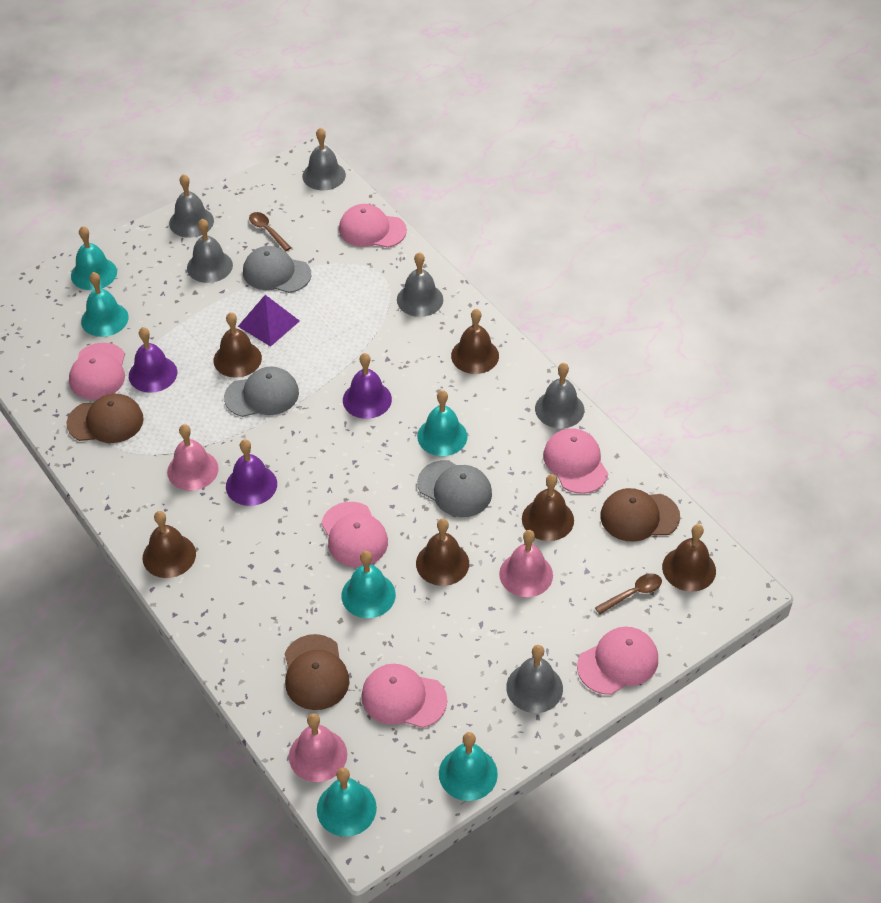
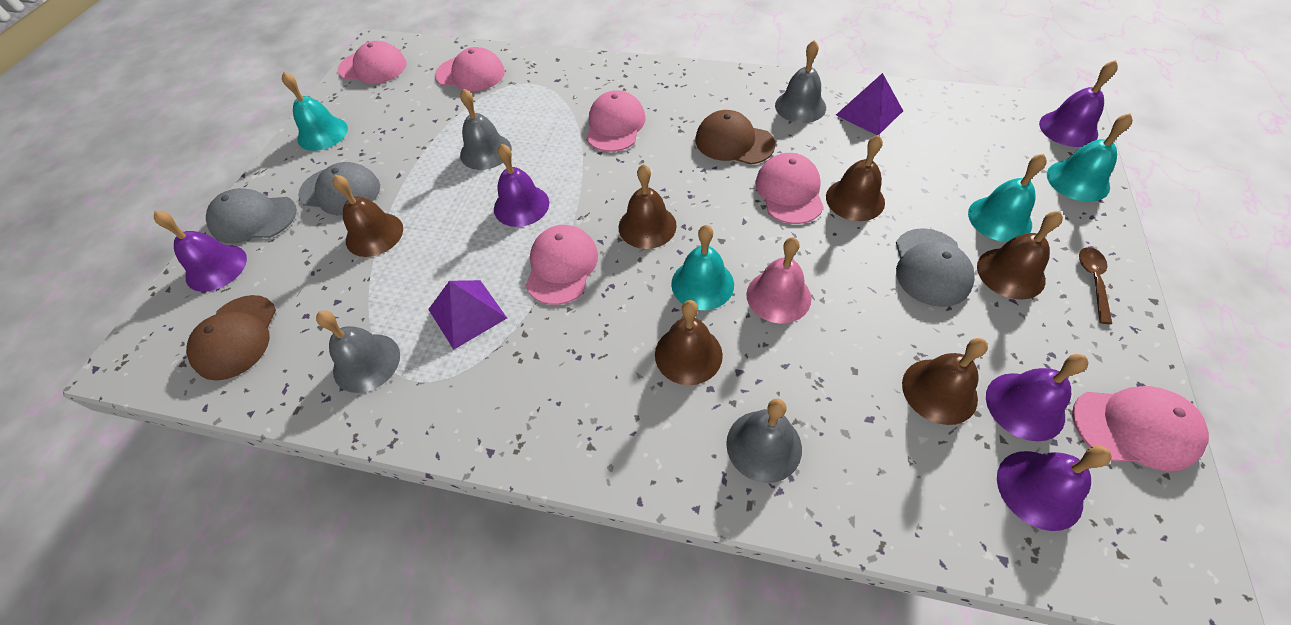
brown cap: [67,394,144,443] [285,634,350,710] [600,488,680,542] = 3 -> [186,295,276,381] [696,110,775,165] = 2
brown spoon: [249,212,291,251] [595,573,662,614] = 2 -> [1079,247,1112,324] = 1
grey bell: [169,174,214,238] [187,219,233,283] [302,128,346,190] [397,252,443,317] [506,645,563,713] [535,363,584,428] = 6 -> [316,310,400,393] [460,88,512,170] [726,398,802,483] [775,40,826,123] = 4
pink bell: [167,424,219,491] [289,713,347,782] [499,530,553,597] = 3 -> [746,237,811,323] = 1
purple bell: [129,327,177,393] [226,439,277,506] [343,353,392,419] = 3 -> [154,211,247,292] [494,144,549,227] [986,354,1088,441] [997,446,1112,531] [1039,60,1118,147] = 5
purple pyramid: [238,295,300,347] = 1 -> [428,280,507,350] [836,73,903,135] = 2
turquoise bell: [71,226,117,290] [81,272,129,337] [317,768,377,837] [341,551,396,618] [417,390,467,456] [439,732,498,801] = 6 -> [282,72,348,151] [671,225,734,310] [968,154,1047,242] [1047,113,1133,202] = 4

